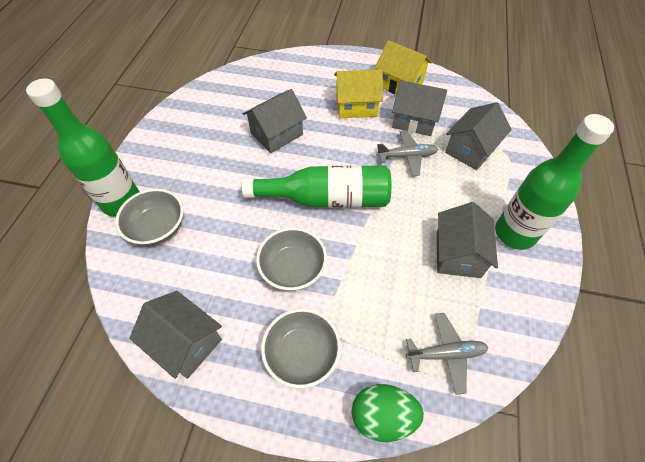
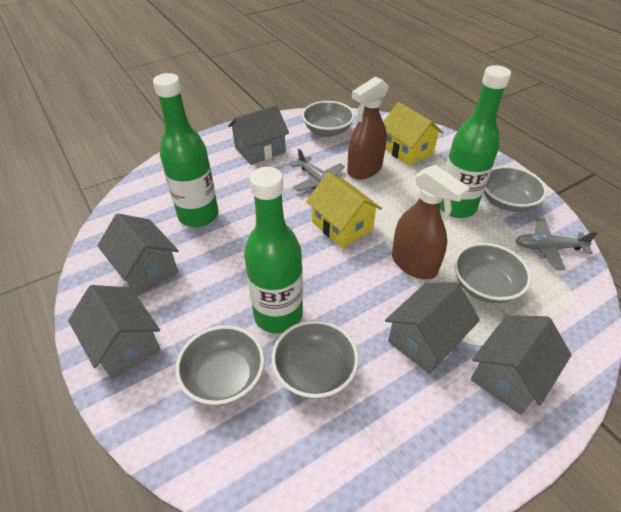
brown spray bottle: none = 0 -> [347,76,389,179] [392,164,470,279] = 2
green egg: [352,384,424,442] = 1 -> none = 0
grey bowl: [115,189,184,246] [256,228,327,291] [261,308,341,389] = 3 -> [176,325,264,405] [272,320,359,399] [302,101,355,137] [454,243,531,303] [484,166,547,212] = 5

